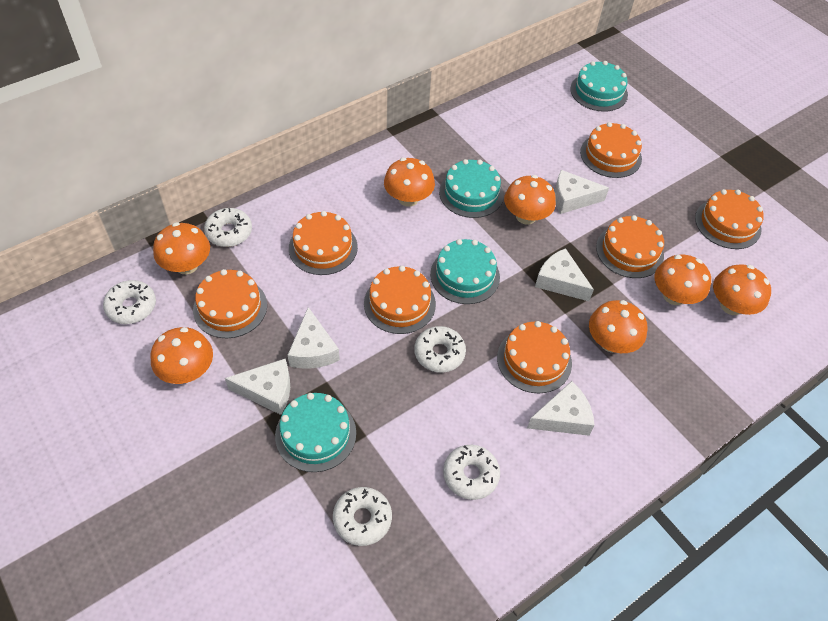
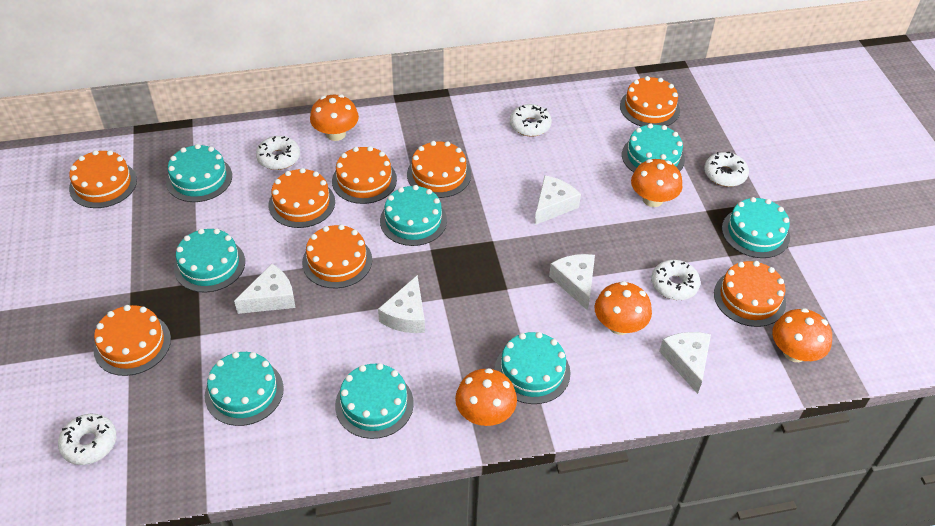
orange cake: [193,269,267,338] [289,211,358,275] [364,266,436,334] [497,321,572,394] [580,122,642,178] [596,215,664,278] [695,189,764,249] = 7 -> [69,150,137,208] [93,305,171,376] [268,168,335,228] [302,224,372,288] [332,146,397,204] [407,141,471,198] [620,76,680,127] [714,261,786,327] = 8
orange mushroom: [150,327,213,384] [153,222,210,274] [384,158,435,207] [504,175,556,224] [589,300,647,353] [655,255,711,305] [713,264,771,315] = 7 -> [310,94,359,141] [455,368,517,426] [595,281,652,335] [631,159,682,207] [772,308,832,362] = 5
turquoise cake: [275,393,356,472] [430,239,500,304] [439,159,504,218] [570,61,628,112] = 4 -> [166,144,232,202] [174,228,245,292] [205,352,284,426] [335,363,414,439] [380,185,447,246] [494,332,571,404] [622,123,685,172] [722,197,790,258] = 8

